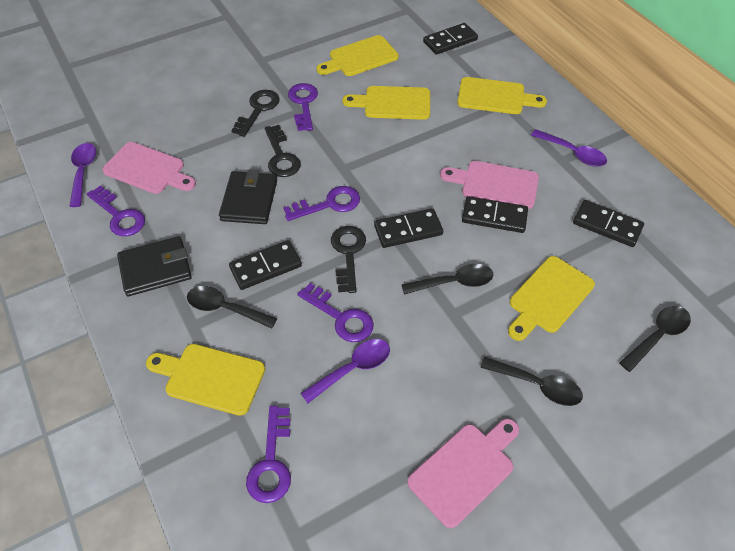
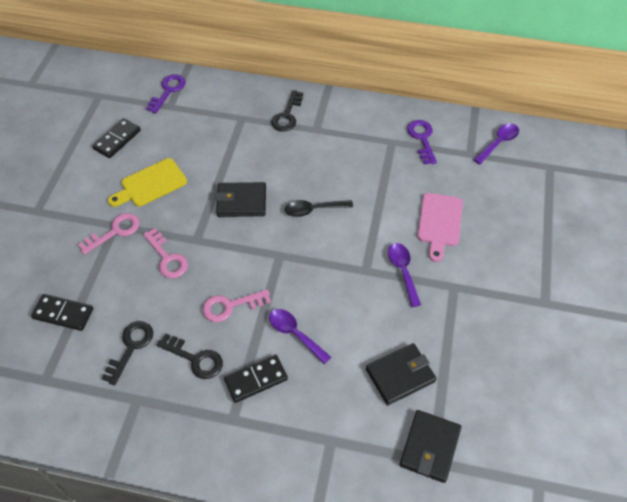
black domino: [229,240,302,290] [374,208,443,248] [423,23,478,55] [462,196,528,233] [573,200,644,247] = 5 -> [31,294,93,331] [92,118,141,158] [224,355,288,403] = 3
black spoon: [187,286,277,329] [401,264,493,295] [480,357,583,406] [619,306,691,372] = 4 -> [285,200,353,217] = 1
black wallet: [117,236,192,296] [219,170,277,224] = 2 -> [215,182,266,217] [366,343,437,405] [399,410,461,483] = 3
pink cutting board: [102,142,196,194] [408,418,519,528] [440,161,539,209] = 3 -> [417,193,463,262] = 1
pink key: none = 0 -> [78,213,140,255] [143,228,188,278] [202,289,271,322] = 3
purple key: [87,185,145,236] [246,406,291,503] [283,186,360,221] [288,83,318,131] [298,283,374,342] = 5 -> [146,74,186,113] [407,120,437,165] = 2
yellow cutting board: [146,344,265,416] [316,35,399,76] [342,86,430,120] [457,77,547,114] [508,256,595,341] = 5 -> [108,158,187,207] = 1

